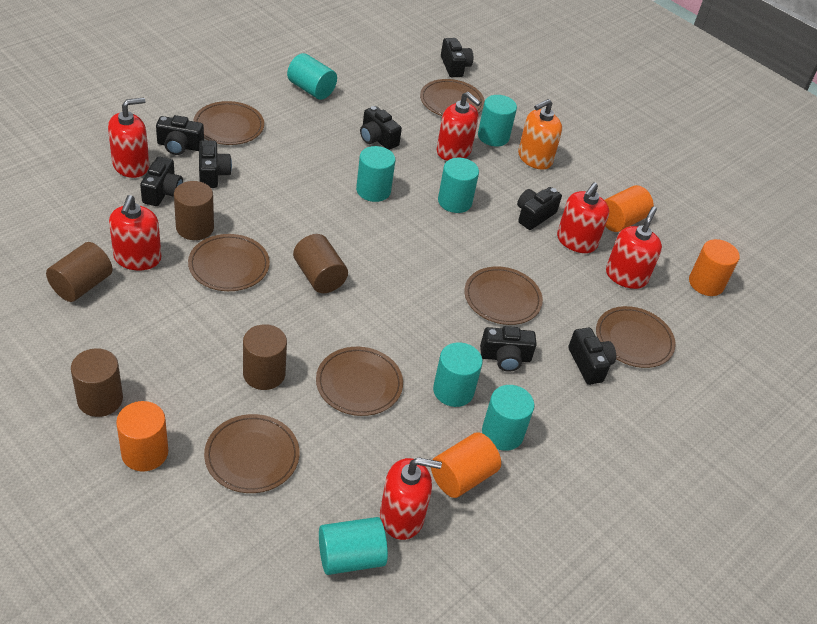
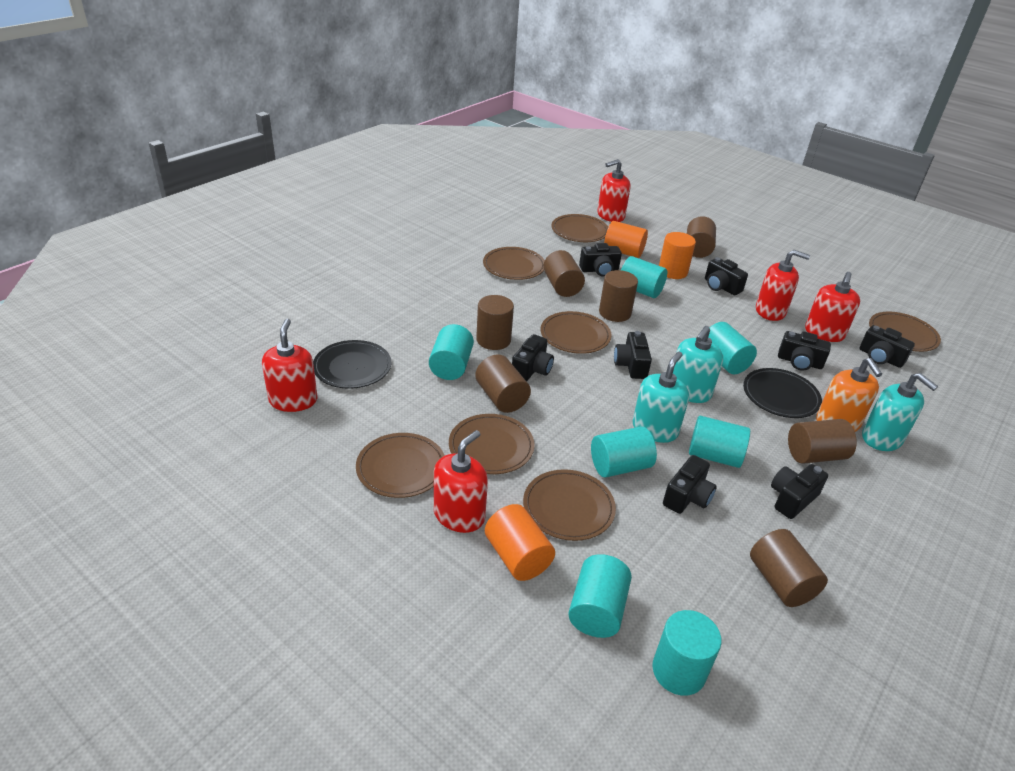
black plate: none = 0 -> [313,340,391,389] [743,368,822,418] = 2
brown cylinder: [46,242,113,302] [71,348,123,417] [174,181,214,240] [243,324,287,390] [293,234,348,293] = 5 -> [475,354,531,413] [476,295,514,350] [543,250,585,297] [599,270,638,322] [687,216,716,258] [750,529,828,607] [788,419,857,464] = 7
orange cylinder: [116,401,168,471] [431,432,501,498] [604,185,654,232] [689,239,740,296] = 4 -> [485,504,555,581] [604,221,648,258] [659,232,696,279] = 3
red soap dispenser: [108,98,149,178] [109,195,161,271] [380,457,442,540] [437,92,481,161] [557,182,609,253] [606,207,662,289] = 6 -> [262,319,317,412] [434,430,488,533] [597,159,631,222] [756,250,810,321] [805,272,860,342] = 5
turquoise soap dispenser: none = 0 -> [633,352,689,443] [673,326,723,403] [862,373,938,451] = 3

